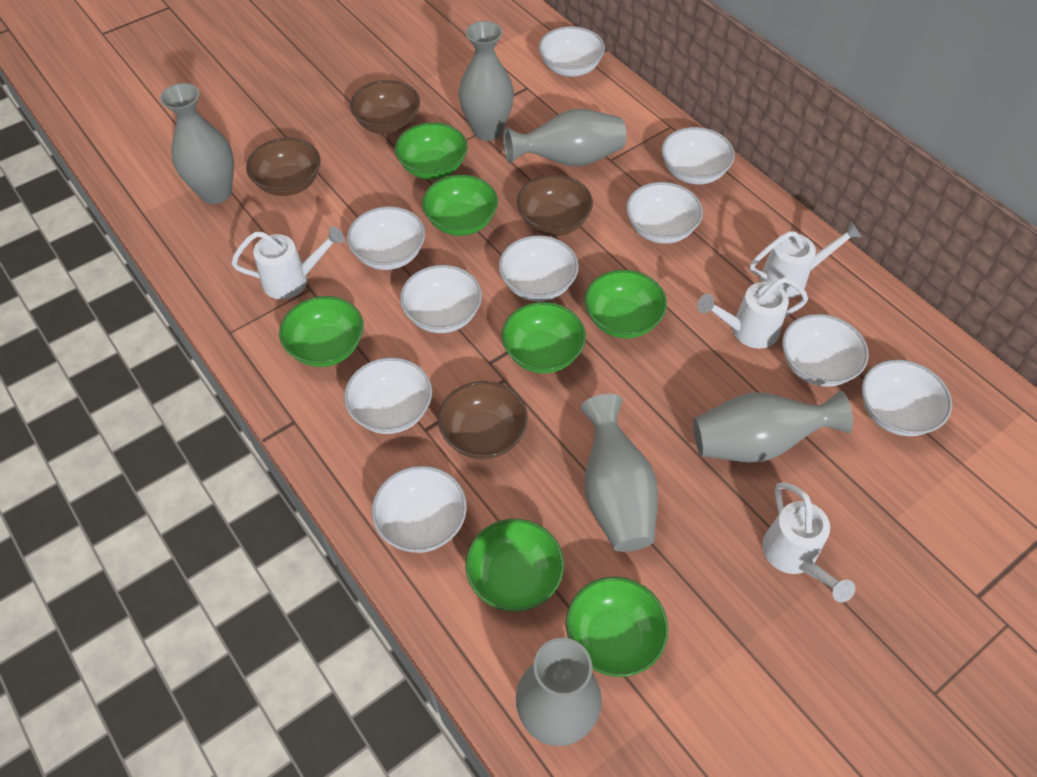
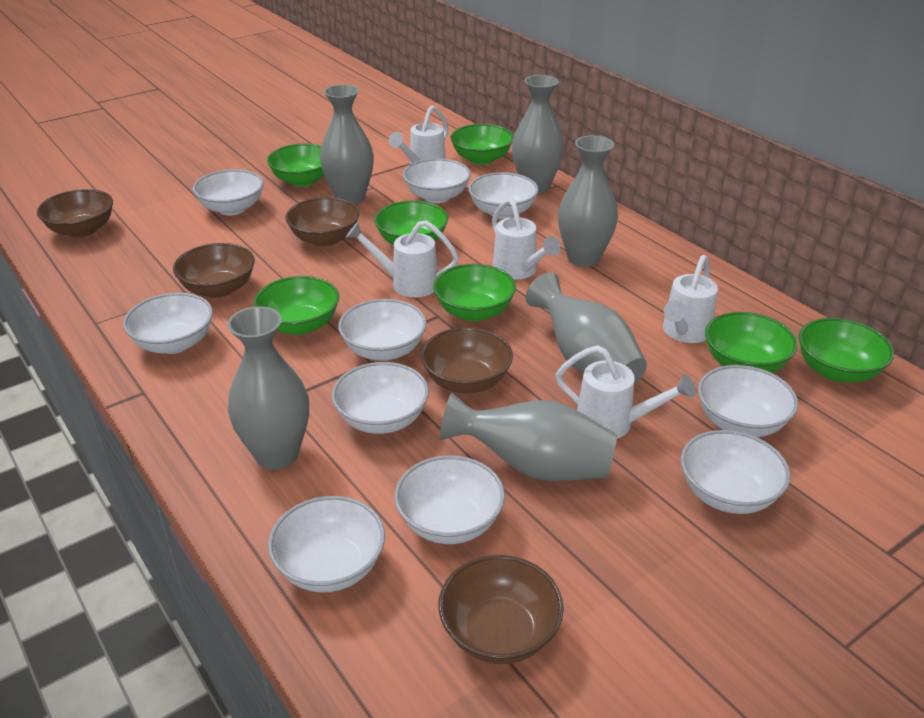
brown bowl: [246,138,321,196] [350,80,420,134] [438,381,528,460] [517,175,593,236] = 4 -> [37,189,113,238] [173,243,255,298] [286,197,359,247] [421,327,513,393] [438,555,564,664] = 5
white watering can: [231,226,344,299] [697,277,808,349] [750,222,862,298] [762,482,855,603] = 4 -> [346,220,459,297] [389,105,449,164] [492,198,561,280] [555,345,696,438] [663,255,718,343] = 5

